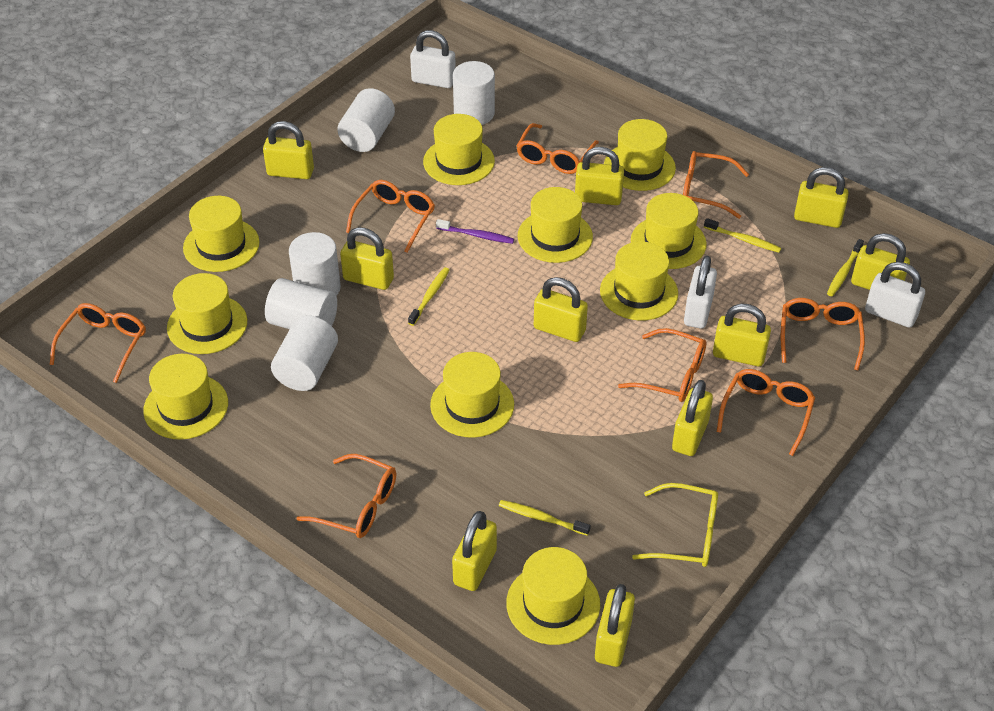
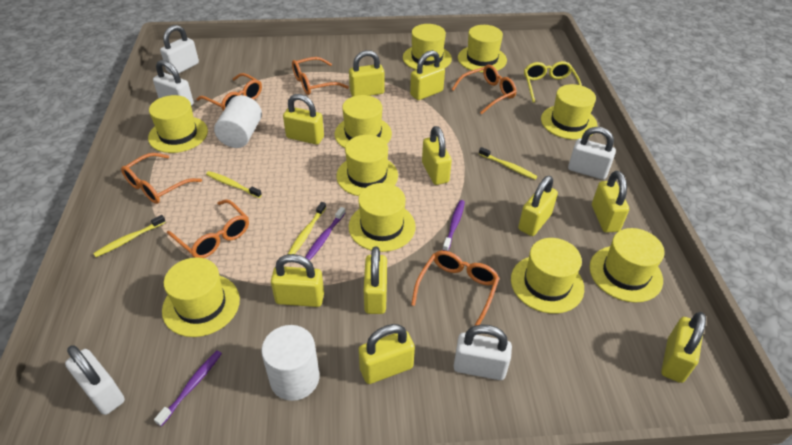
orange glasses: [50,303,146,383] [296,454,396,538] [346,180,435,253] [516,123,599,174] [618,328,707,402] [683,151,749,219] [717,369,815,456] [781,298,865,370] = 8 -> [121,153,202,204] [167,199,249,258] [197,73,262,111] [292,57,349,95] [411,251,499,326] [451,65,517,114] = 6
purple toothbrush: [436,219,514,244] = 1 -> [154,351,222,426] [305,207,345,261] [442,200,465,251] = 3
white cylinder: [265,278,337,329] [271,315,338,391] [289,232,341,296] [337,88,395,152] [453,61,495,125] = 5 -> [214,95,262,148] [261,325,319,401] = 2
white padlock: [410,30,456,88] [684,255,717,329] [865,262,925,328] = 3 -> [65,345,125,415] [153,60,194,106] [160,25,199,74] [454,324,512,380] [568,127,616,180] = 5

